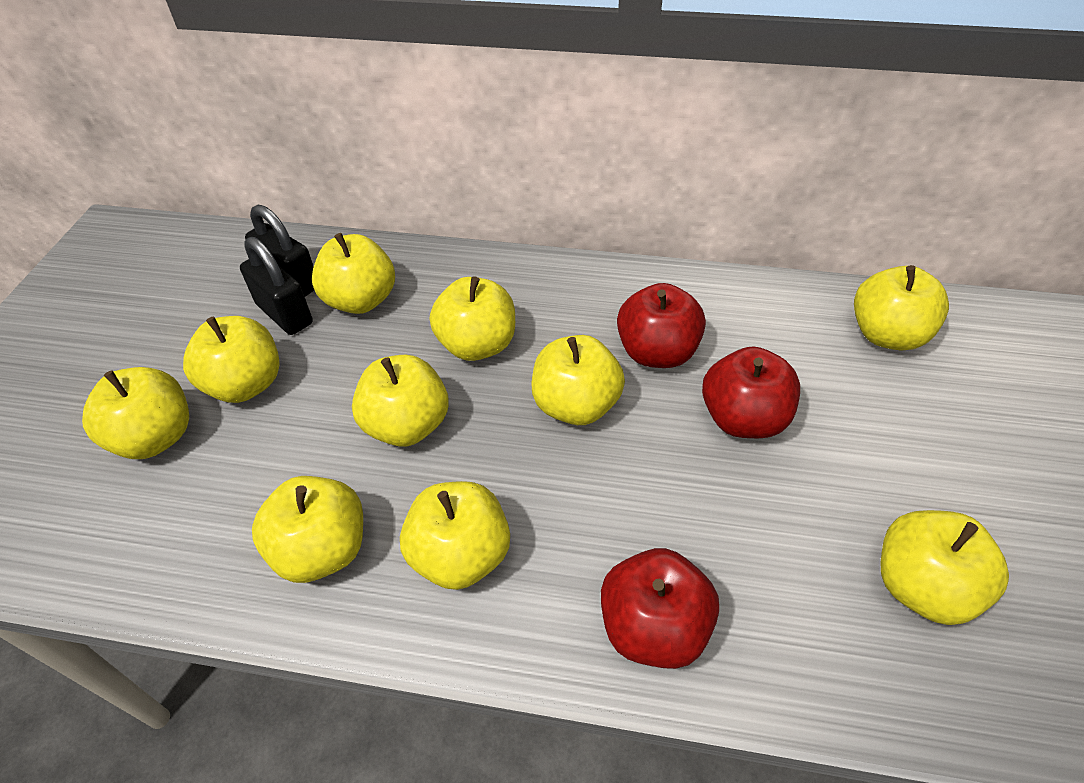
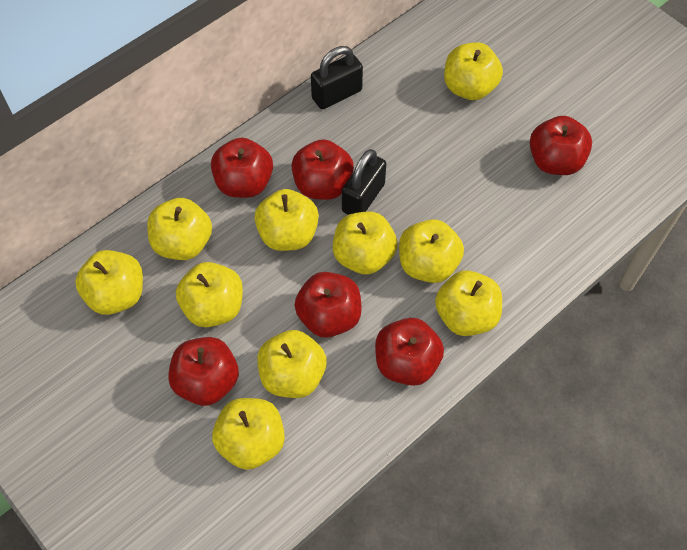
red apple: [601,548,719,669] [617,283,706,368] [702,346,800,438] = 3 -> [168,337,239,406] [211,138,273,198] [291,139,354,200] [294,272,362,338] [375,318,444,386] [530,116,592,175] = 6

